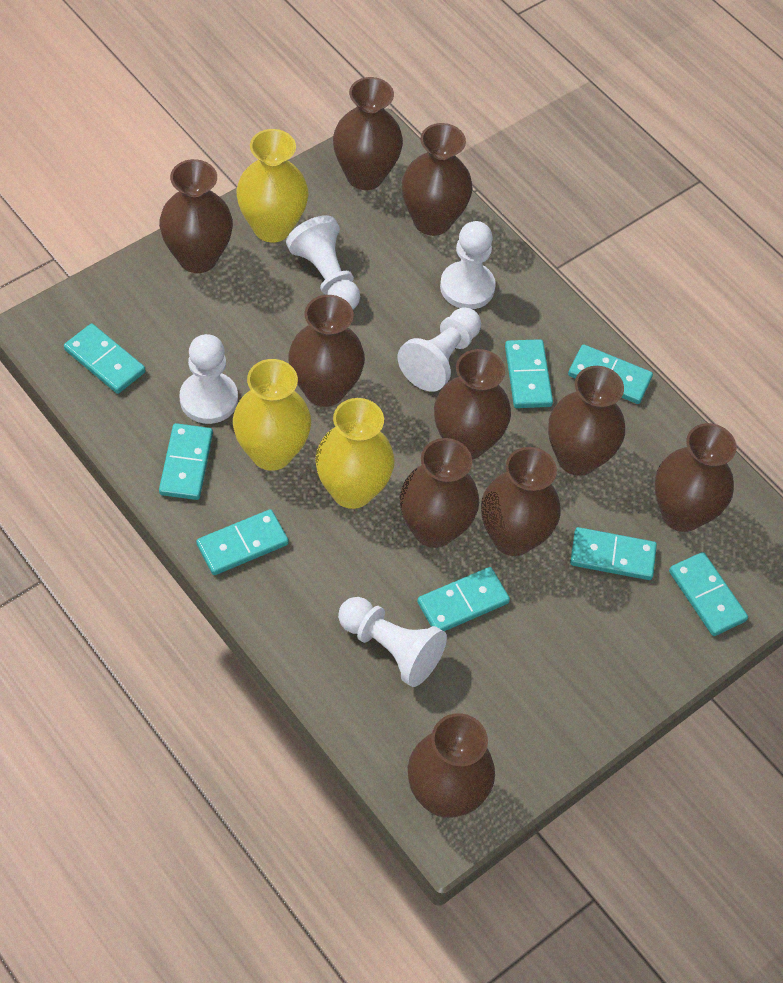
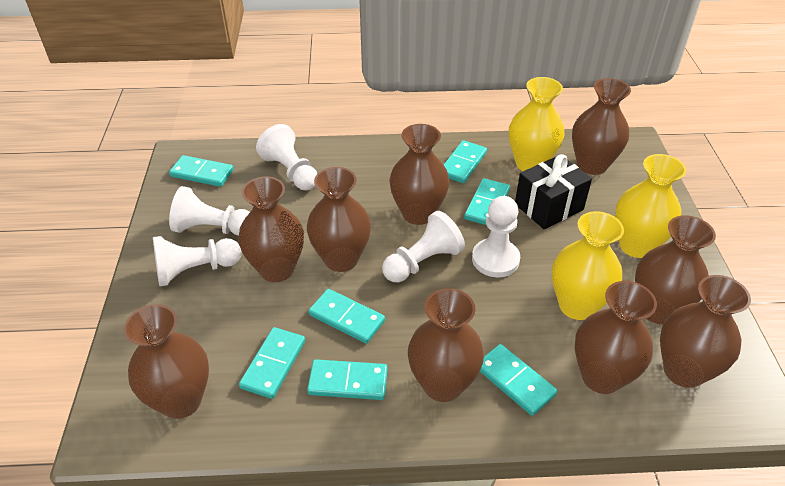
black gift: none = 0 -> [515,154,592,229] = 1
brown vase: [159,159,233,273] [288,295,365,407] [333,77,403,190] [400,438,479,548] [402,123,473,236] [408,713,495,818] [434,349,511,459] [481,447,561,556] [548,366,625,476] [655,423,737,532] = 10 -> [124,304,209,419] [238,176,304,282] [307,167,371,272] [389,124,450,225] [408,288,484,402] [572,78,631,175] [575,281,657,394] [635,215,716,324] [660,275,751,388] = 9
turquoise domino: [64,324,146,394] [159,423,213,500] [196,509,289,575] [417,567,510,631] [505,339,553,408] [568,344,653,404] [570,527,657,580] [669,552,748,636] = 8 -> [169,155,234,187] [239,327,305,399] [307,359,388,400] [309,289,385,344] [444,140,487,183] [464,178,510,225] [480,344,557,416] = 7

